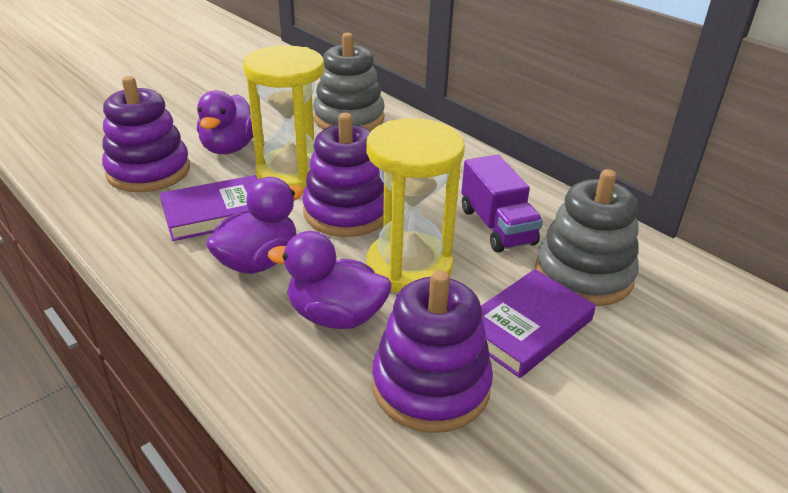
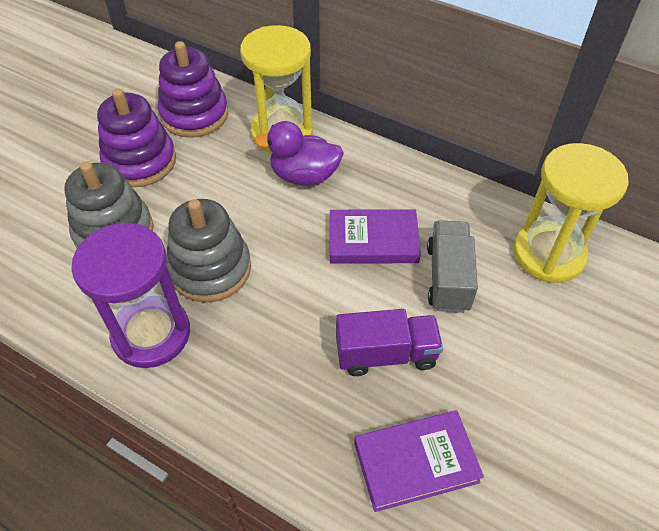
grey truck: none = 0 -> [427,220,478,313] = 1
purple duck: [197,90,253,154] [206,177,304,274] [268,231,391,329] = 3 -> [254,121,344,186] = 1
purple hourglass: none = 0 -> [71,223,190,368] = 1
purple stacking toy: [102,76,190,192] [302,113,384,237] [372,270,493,433] = 3 -> [97,88,176,187] [158,41,229,138] = 2

